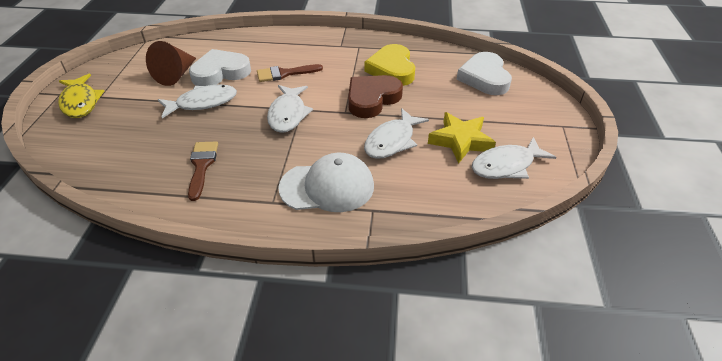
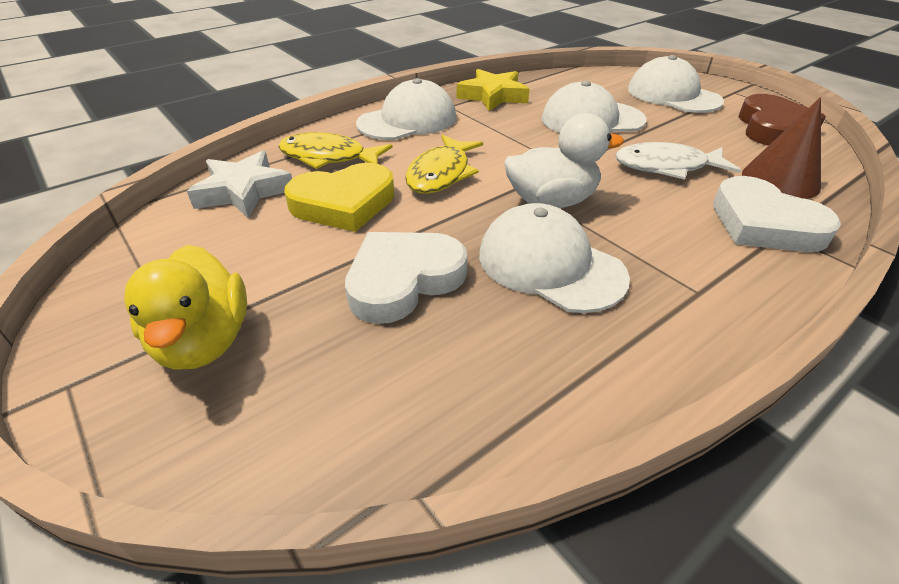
brown brush: [188,141,218,201] [257,64,323,82] = 2 -> none = 0
white cap: [278,153,374,212] = 1 -> [356,78,456,140] [479,203,630,313] [542,81,646,133] [628,55,724,113] = 4
white duck: none = 0 -> [504,113,624,208] = 1
white fish: [158,85,237,118] [267,85,313,133] [364,108,429,159] [472,137,556,179] = 4 -> [616,142,741,180] = 1
white star: none = 0 -> [187,150,292,218] = 1
yellow duck: none = 0 -> [124,245,247,370] = 1
yellow fish: [58,74,104,118] = 1 -> [278,132,393,169] [405,135,483,194] = 2

